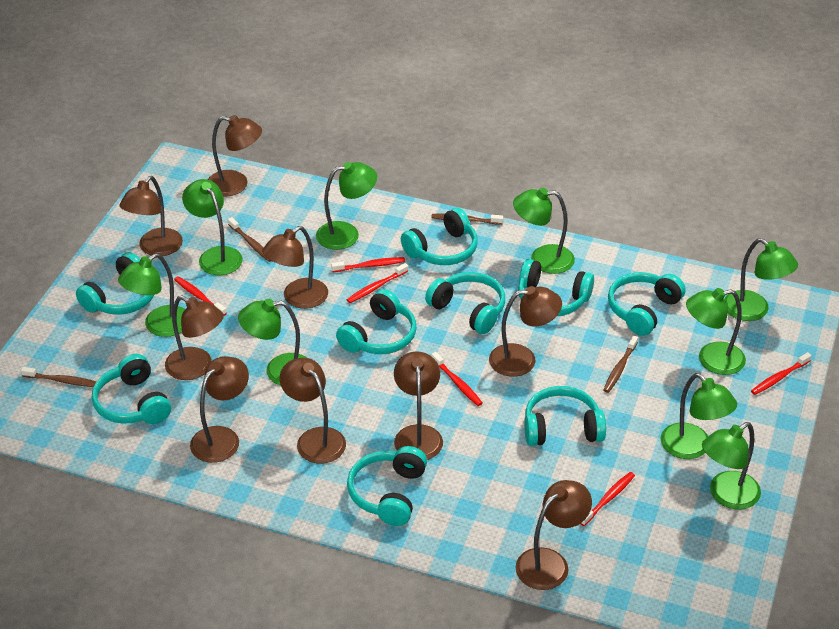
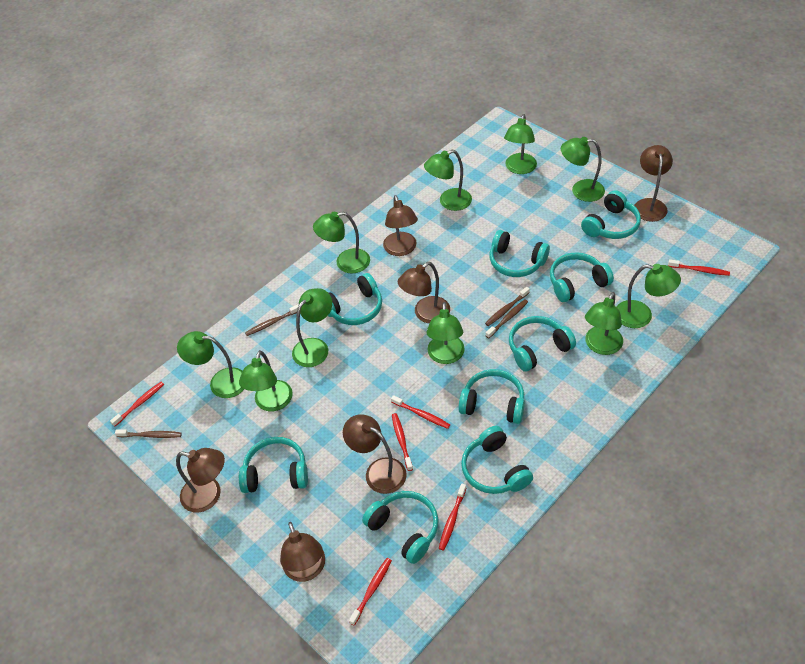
brown lamp: [120,176,183,256] [165,295,224,380] [190,356,249,463] [208,115,262,197] [262,226,328,309] [280,358,346,463] [394,351,443,460] [489,286,562,377] [515,480,592,590] = 9 -> [176,448,225,513] [280,522,325,582] [343,414,407,494] [383,195,418,256] [398,262,450,323] [634,145,673,222] = 6
green lamp: [118,253,185,337] [182,179,243,275] [238,299,307,386] [316,162,377,250] [513,188,575,274] [661,373,737,459] [686,288,746,375] [702,422,761,509] [724,238,798,321] = 9 -> [177,331,244,398] [239,350,293,411] [292,288,332,367] [313,212,370,273] [424,149,472,211] [426,302,465,364] [504,114,537,174] [561,137,605,202] [585,292,623,355] [616,264,681,328] = 10

